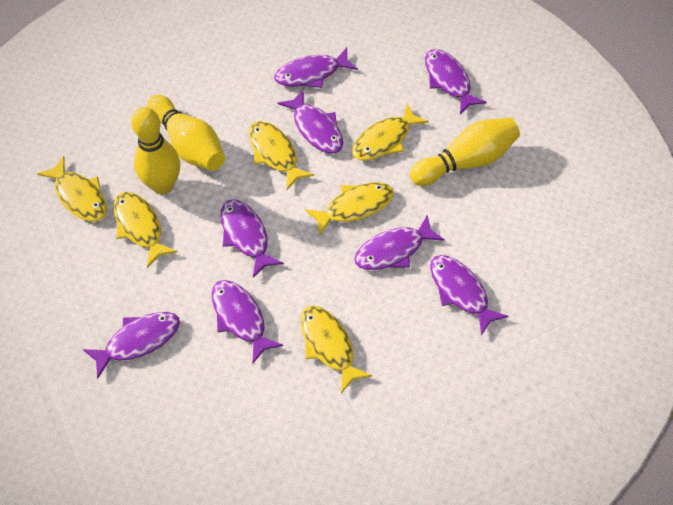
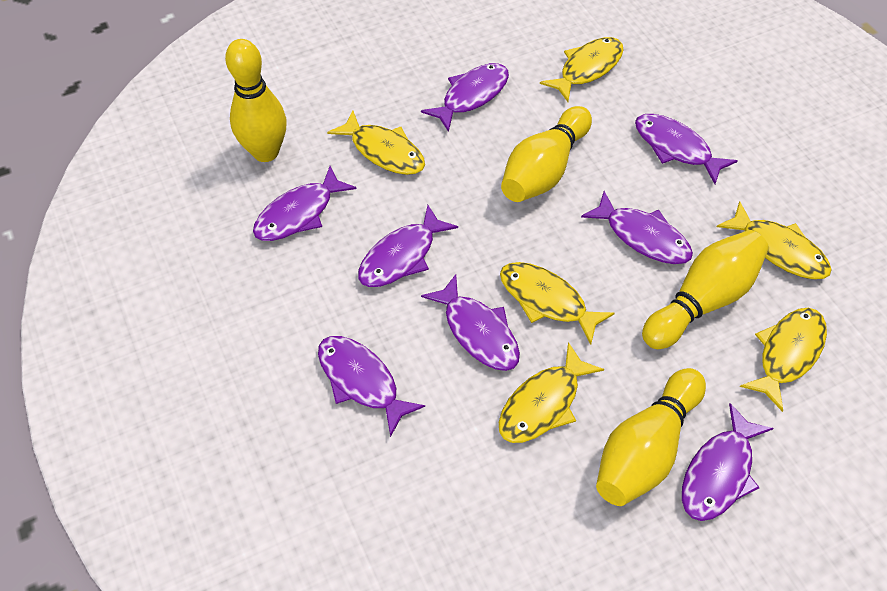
yellow bowling pin: [131,107,180,194] [147,95,225,171] [410,118,520,186] = 3 -> [225,39,286,162] [501,106,592,202] [596,368,706,506] [642,230,769,349] = 4

